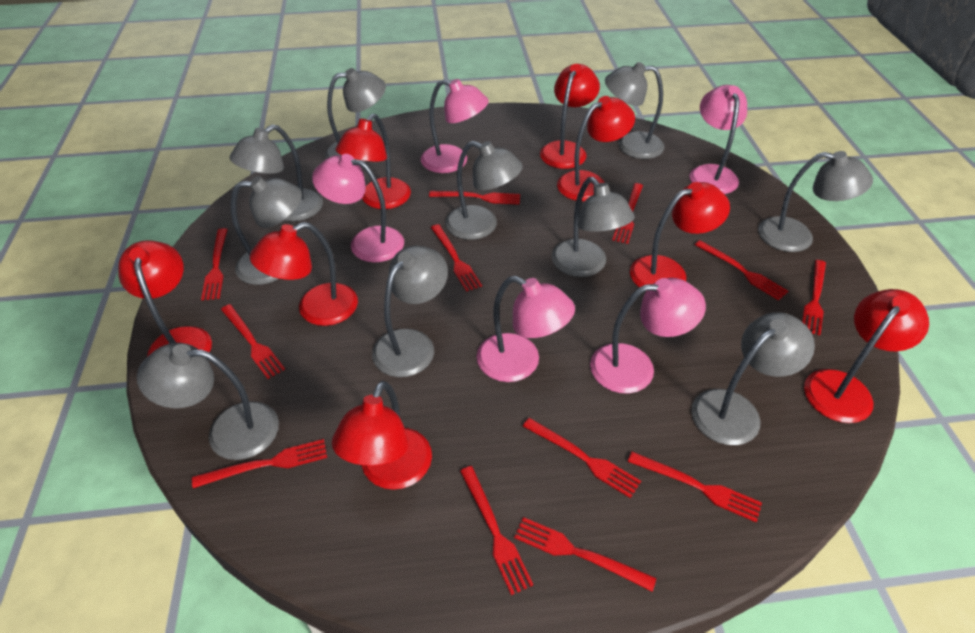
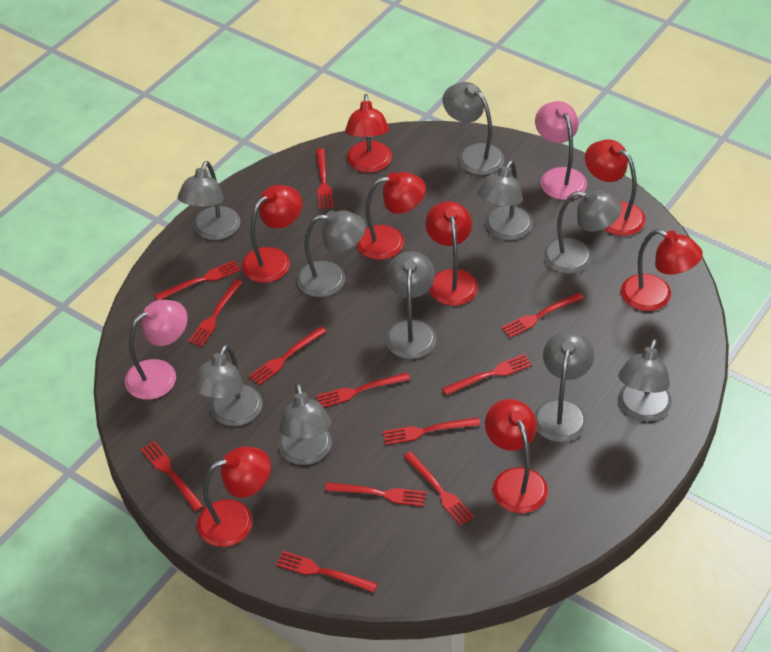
pink lamp: [312,154,404,263] [421,79,489,173] [477,276,575,382] [590,278,706,393] [689,85,747,194] = 5 -> [125,300,188,400] [535,101,587,200] = 2

